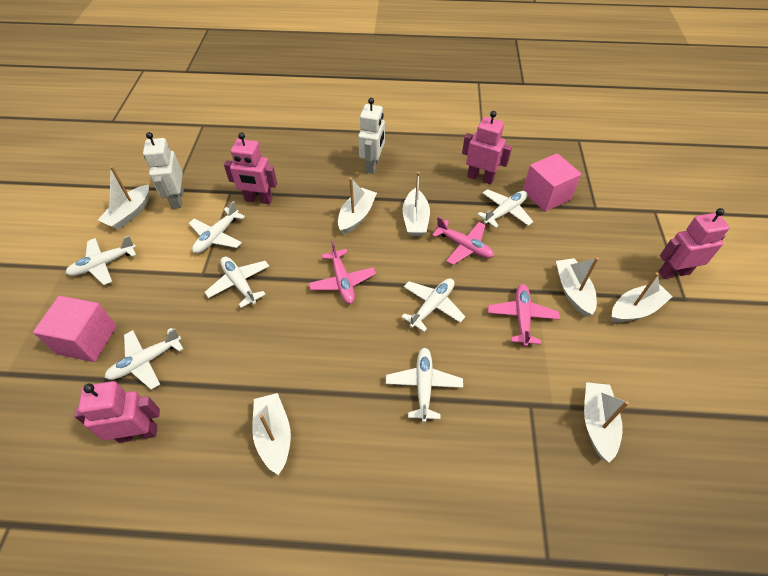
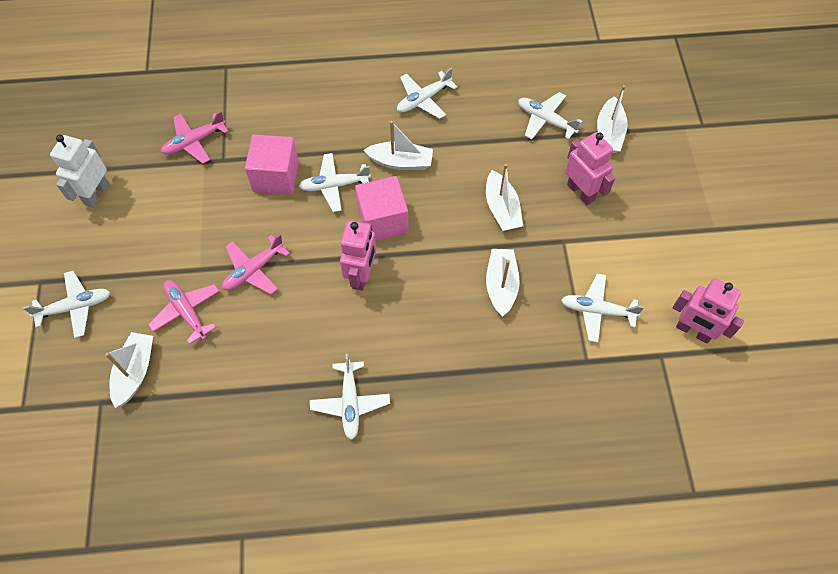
pink robot: [74,381,160,443] [224,132,277,204] [462,111,512,184] [659,208,730,279] = 4 -> [340,220,376,291] [565,132,615,206] [673,278,744,344] = 3
white boat: [98,166,149,230] [252,393,291,475] [338,178,377,234] [402,172,430,236] [556,257,599,317] [584,382,629,463] [612,272,672,322] = 7 -> [105,332,153,408] [364,121,433,170] [486,164,523,231] [486,249,520,316] [597,85,628,153] = 5
white plane: [65,236,136,285] [105,328,183,390] [189,201,245,253] [205,257,269,308] [386,348,463,423] [401,278,465,332] [477,189,533,228] = 7 -> [23,271,110,338] [299,153,371,212] [310,354,390,440] [397,68,457,119] [518,92,582,140] [561,274,644,343] = 6
white robot: [143,132,184,209] [358,98,385,174] = 2 -> [50,135,109,208] = 1

